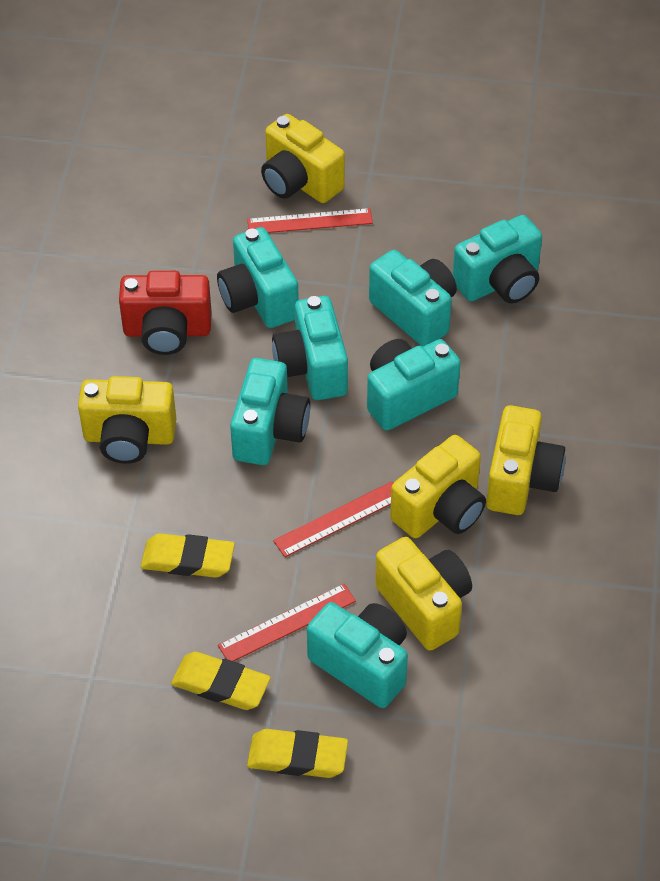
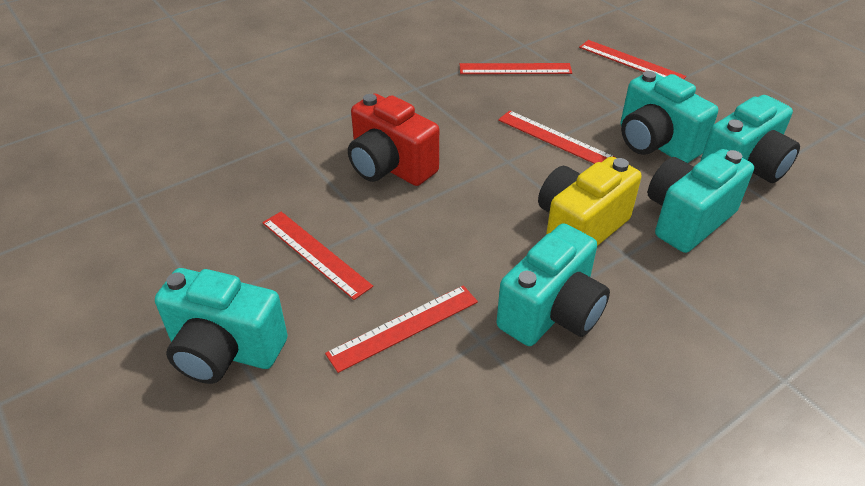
red ruler: [218,584,356,661] [247,208,373,233] [273,481,393,557] = 3 -> [262,212,373,300] [325,285,478,373] [460,63,572,74] [498,111,616,164] [579,40,686,79] = 5
turquoise camera: [217,227,299,328] [230,358,310,465] [272,296,348,400] [307,602,408,708] [367,339,460,431] [369,250,457,347] [453,215,542,303] = 7 -> [155,268,288,384] [497,223,610,346] [621,71,718,163] [648,149,754,253] [701,95,800,183] = 5
yellow camera: [78,376,176,464] [261,114,345,203] [375,537,472,651] [390,435,486,538] [486,405,565,515] = 5 -> [538,157,641,246] = 1
yellow eraser: [141,533,235,578] [171,652,271,710] [247,729,348,778] = 3 -> none = 0

